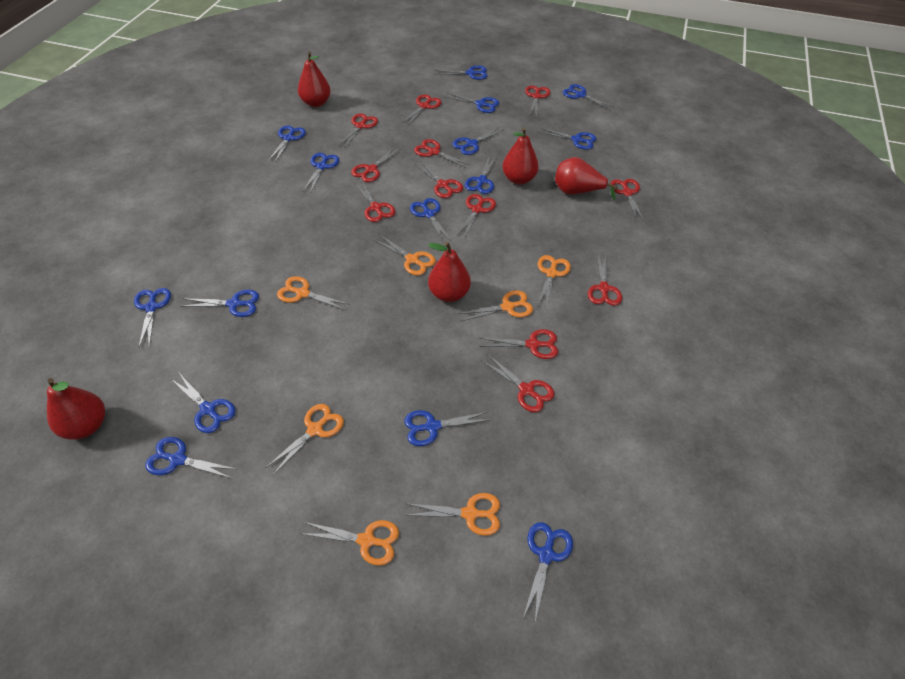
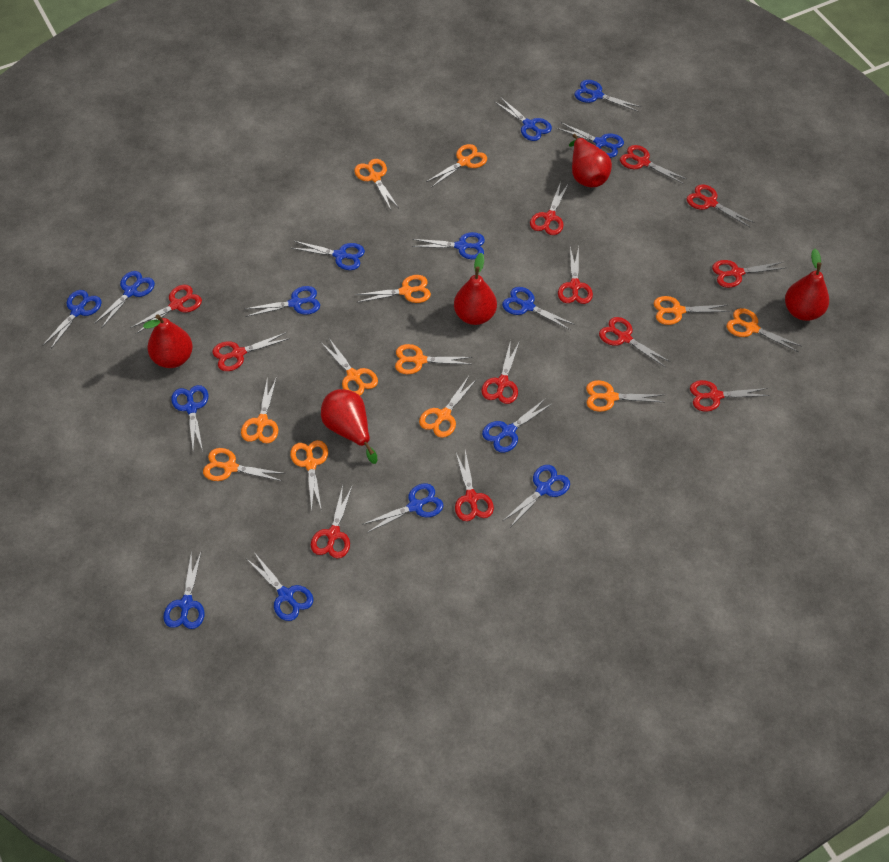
orange scissors: [265,404,344,475] [277,276,350,310] [303,520,399,566] [375,234,436,276] [407,493,500,536] [458,290,533,321] [537,255,571,307] = 7 -> [203,448,285,481] [241,376,278,443] [290,440,328,511] [322,337,378,395] [354,159,399,210] [355,275,431,303] [395,344,472,374] [419,376,477,438] [426,144,487,188] [586,380,663,412] [653,296,730,325] [727,308,801,352] = 12

